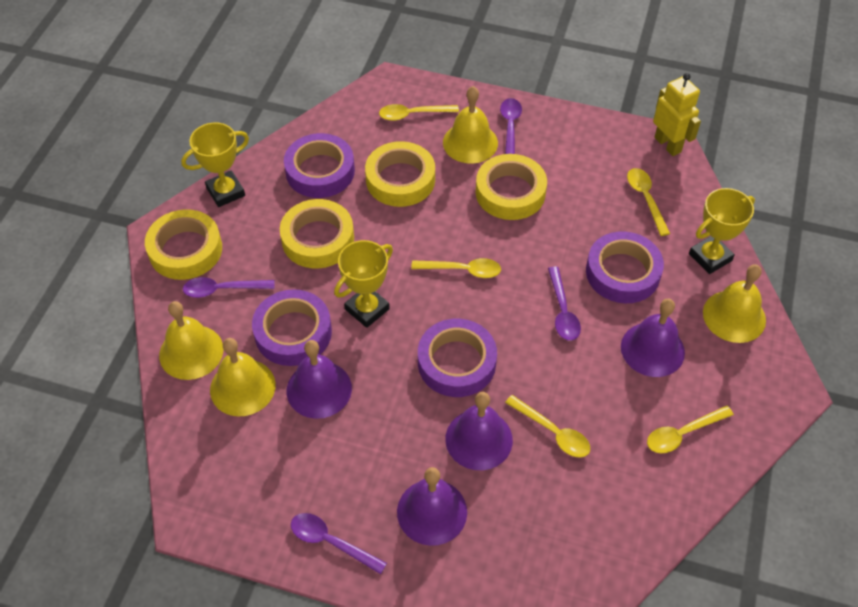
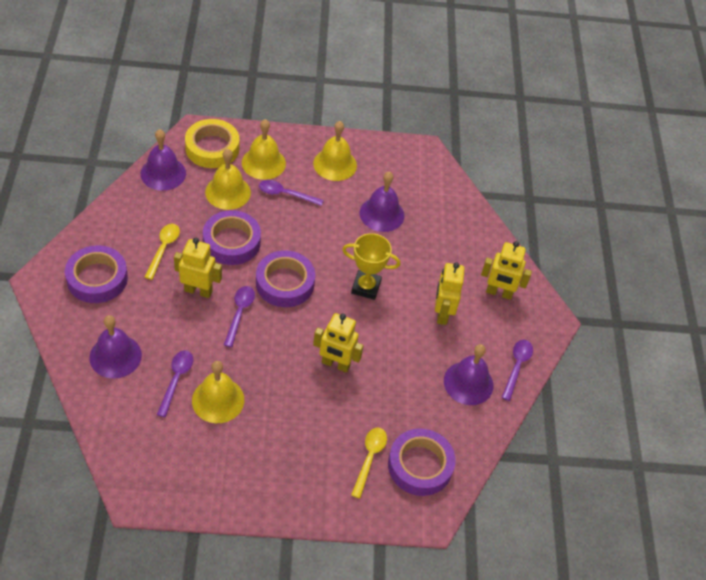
yellow robot: [653,73,701,156] = 1 -> [174,238,222,298] [313,313,364,373] [435,262,465,325] [481,241,532,300] = 4
yellow spoon: [379,104,459,121] [411,258,501,278] [505,395,590,458] [627,168,670,236] [647,405,734,453] = 5 -> [145,224,180,280] [351,428,387,498] = 2
yellow tape: [145,209,222,280] [280,199,354,269] [365,141,435,207] [476,154,547,220] = 4 -> [185,119,239,168] = 1
yellow trophy: [181,123,249,207] [334,240,393,328] [689,188,755,274] = 3 -> [342,233,400,300] = 1

